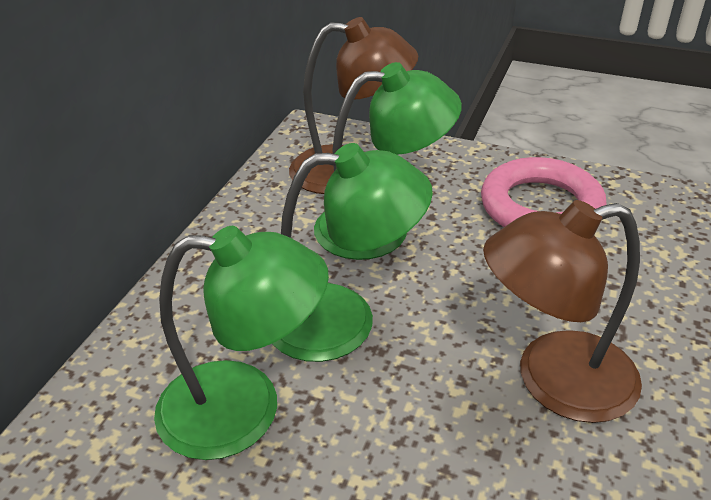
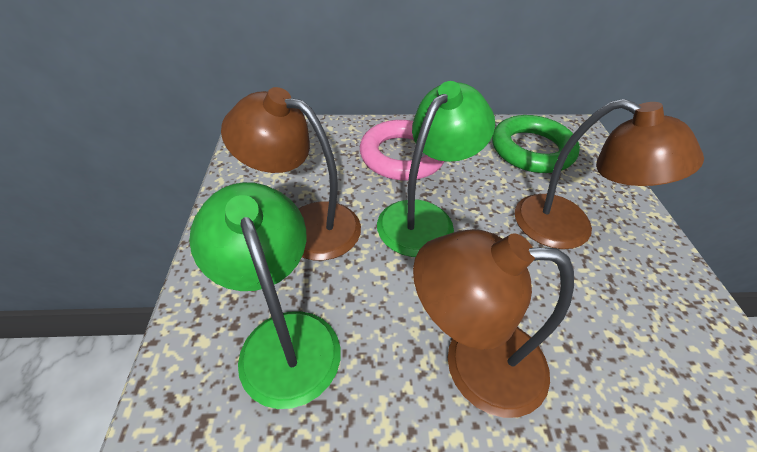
brown lamp: [289,17,418,194] [483,200,642,423] = 2 -> [221,87,361,261] [413,229,574,418] [515,99,704,249] = 3
green lamp: [154,226,329,460] [272,143,433,362] [314,62,462,260] = 3 -> [189,182,341,409] [377,81,495,257] = 2
green ring: none = 0 -> [492,115,580,173] = 1

